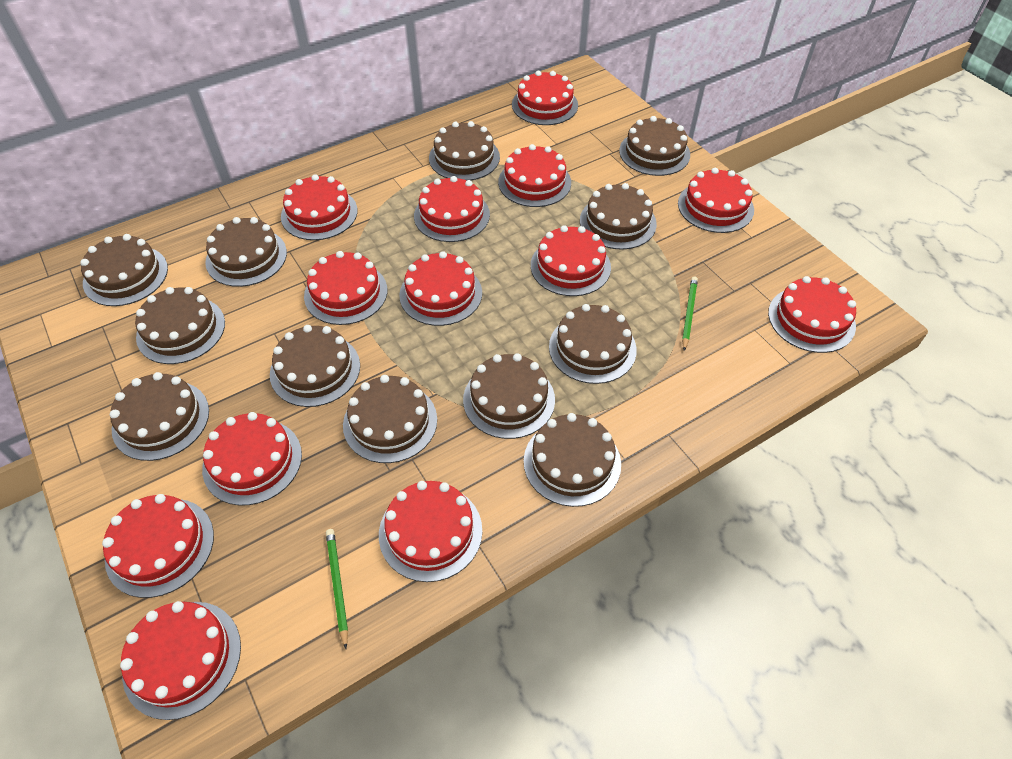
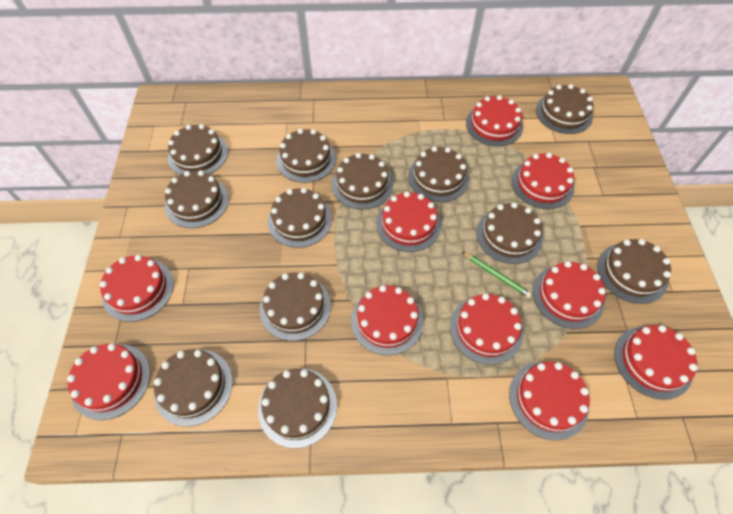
green pencil: [326,529,348,649] [682,277,698,351] = 2 -> [463,252,532,298] = 1
red cake: [102,494,214,598] [120,601,241,720] [202,412,302,506] [281,174,357,240] [304,251,387,325] [379,481,482,582] [399,251,482,326] [414,176,490,242] [498,144,571,207] [512,71,578,125] [531,225,611,296] [678,168,754,233] [768,276,856,353] = 13 -> [67,344,150,420] [100,255,174,322] [351,285,423,356] [377,191,441,252] [450,293,523,365] [466,95,523,146] [509,362,590,440] [512,153,574,209] [533,261,606,329] [614,325,698,400] = 10

